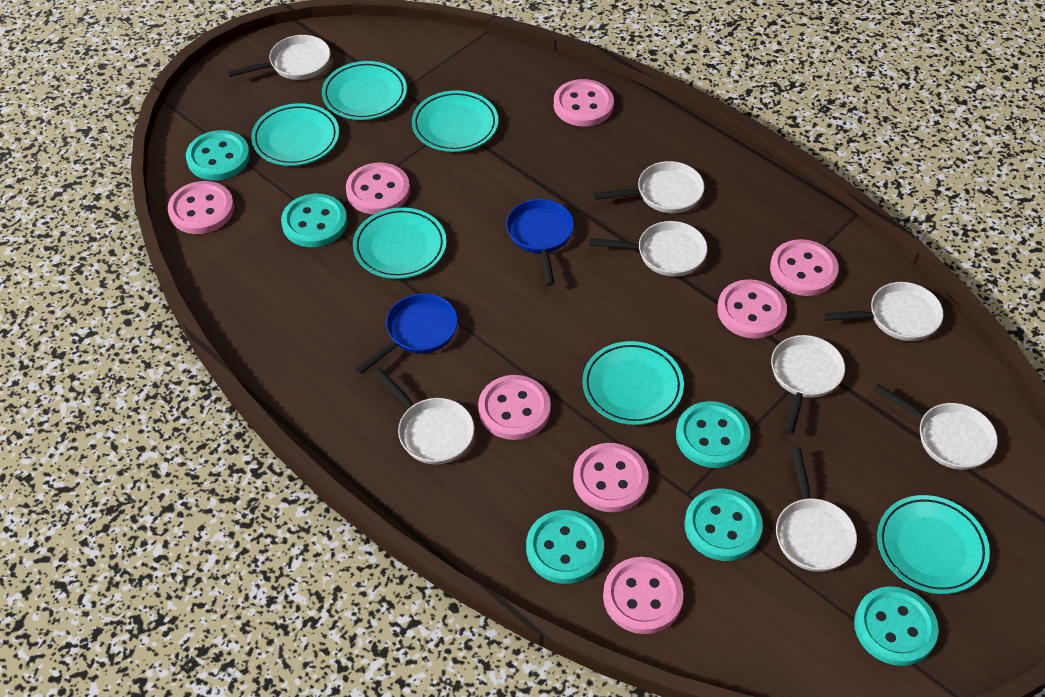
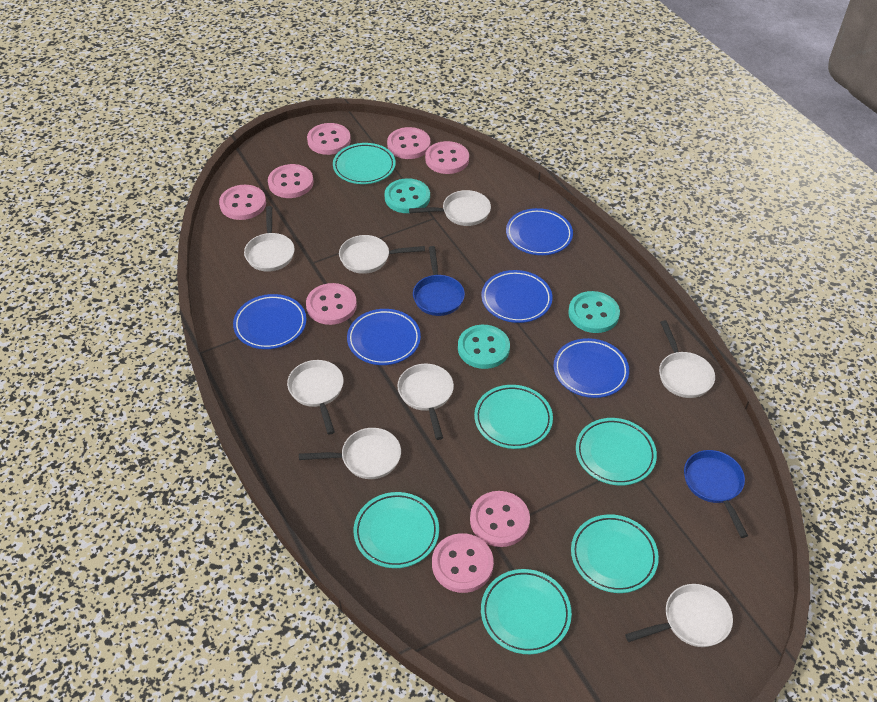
blue plate: none = 0 -> [233,294,306,349] [347,309,421,365] [481,270,553,323] [506,208,573,255] [554,338,629,398] = 5
turquoise button: [186,130,250,180] [281,194,347,247] [526,510,604,584] [676,401,750,468] [684,489,763,561] [854,586,939,666] = 6 -> [385,178,430,213] [458,325,510,369] [568,291,620,333] = 3

